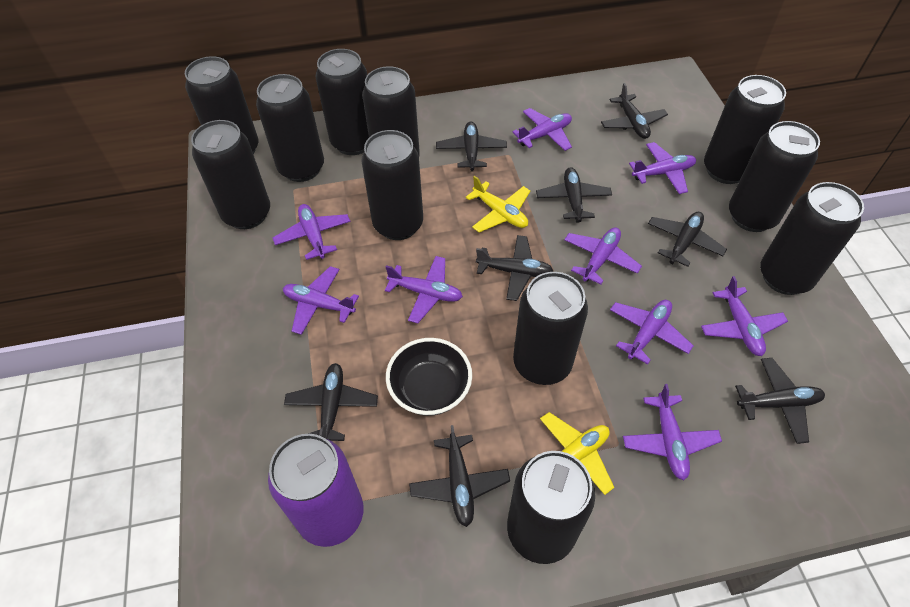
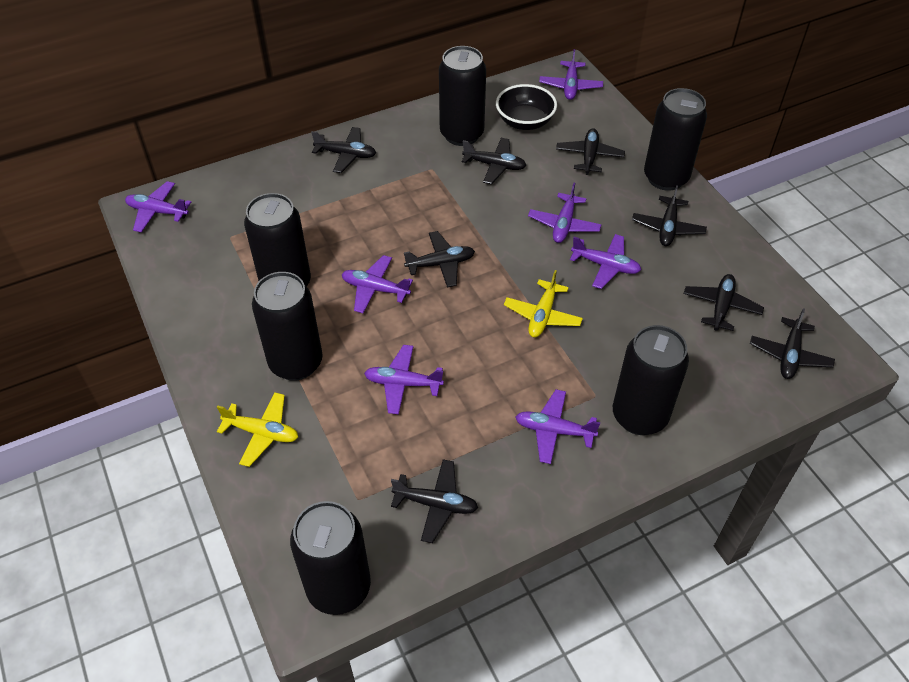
black can: [185,56,258,154] [191,120,270,229] [256,74,324,182] [315,49,369,155] [361,130,423,240] [362,66,420,155] [507,451,595,564] [513,272,588,385] [704,75,786,184] [729,121,820,232] [760,182,864,295] = 11 -> [244,193,311,287] [252,272,323,381] [290,501,371,615] [439,46,486,146] [613,325,689,435] [644,88,707,191] = 6
purple can: [268,434,363,547] = 1 -> none = 0
purple plane: [273,204,351,260] [283,266,359,335] [385,256,463,323] [512,108,572,151] [564,227,642,285] [610,300,694,364] [623,384,722,480] [629,142,696,194] [701,276,788,356] = 9 -> [125,181,191,232] [342,255,413,313] [364,345,444,415] [515,389,600,464] [528,183,602,243] [539,49,603,100] [570,234,641,289] = 7

